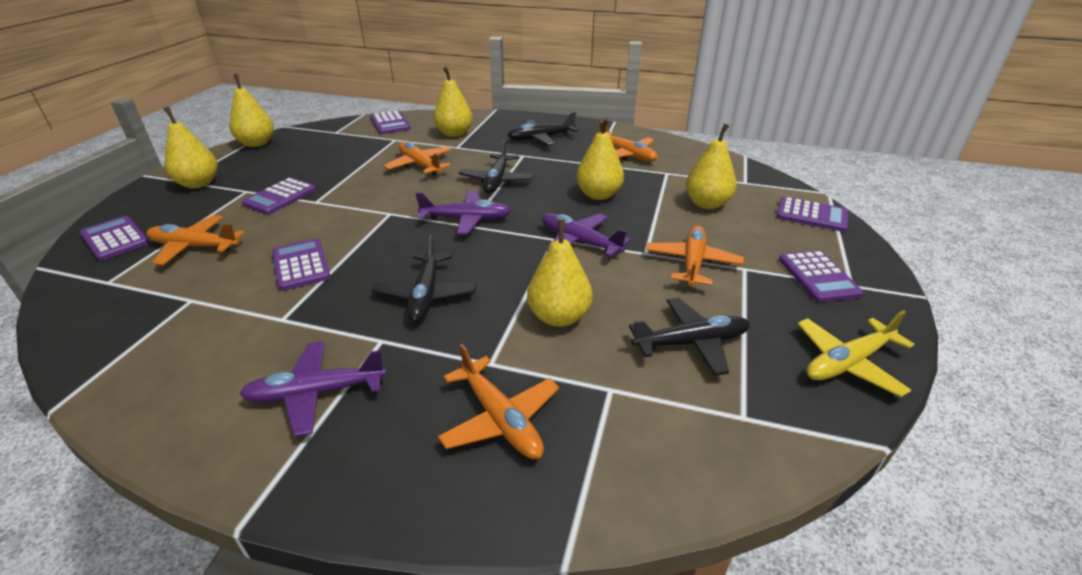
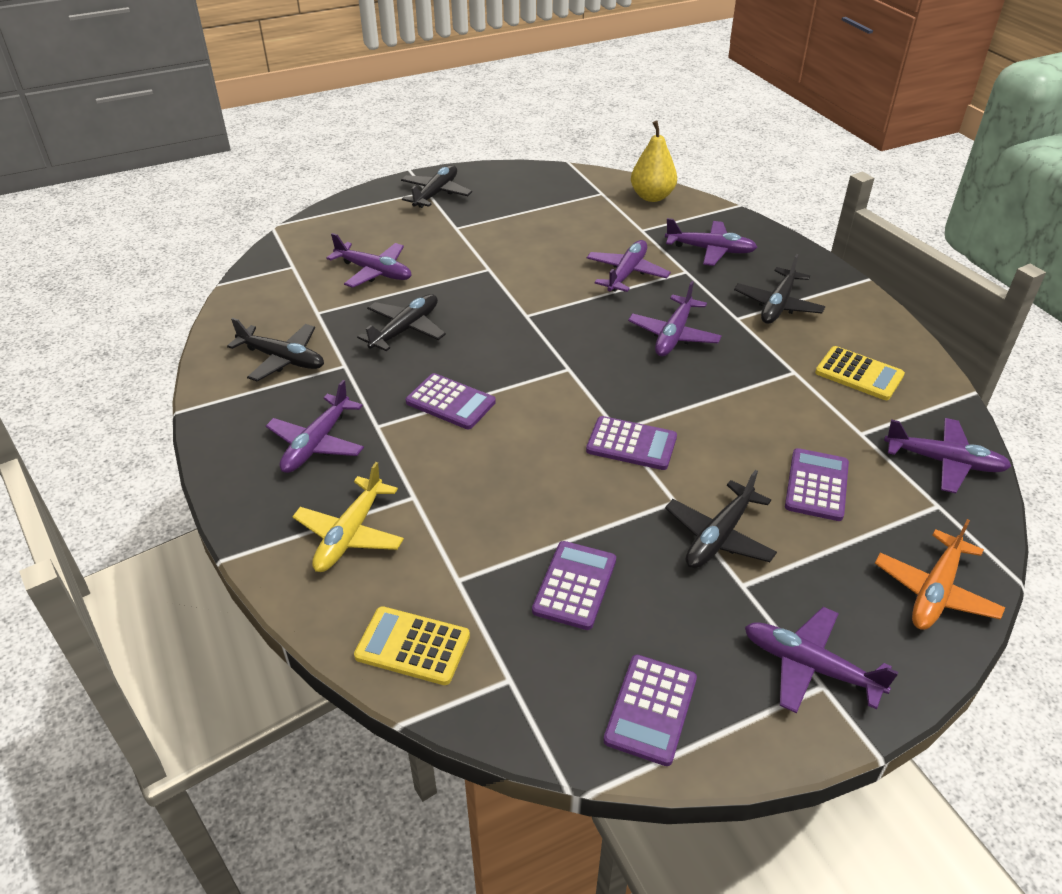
black plane: [372,235,477,323] [459,140,534,194] [507,112,578,145] [629,298,750,376] = 4 -> [227,318,324,382] [357,294,446,351] [401,165,472,208] [665,470,777,569] [734,254,825,324] = 5
orange plane: [147,215,245,265] [384,142,451,175] [438,344,559,459] [592,121,658,162] [646,225,744,286] = 5 -> [875,519,1005,630] = 1
purple calculator: [80,216,149,261] [242,177,316,215] [272,239,331,291] [371,110,411,134] [776,197,849,232] [779,250,863,302] = 6 -> [406,373,496,429] [532,541,616,630] [586,416,677,470] [604,655,697,766] [785,448,849,521] = 5
purple plane: [239,341,386,437] [415,191,511,235] [542,213,631,257] = 3 -> [266,380,364,473] [326,233,412,288] [587,240,671,292] [628,281,722,356] [665,218,757,266] [745,607,898,713] [884,418,1011,493] = 7
yellow calculator: none = 0 -> [354,606,470,685] [815,346,905,400] = 2
yellow pear: [163,107,218,189] [230,74,274,147] [433,67,473,137] [527,220,592,327] [576,117,624,200] [685,123,736,209] = 6 -> [631,120,677,202] = 1

